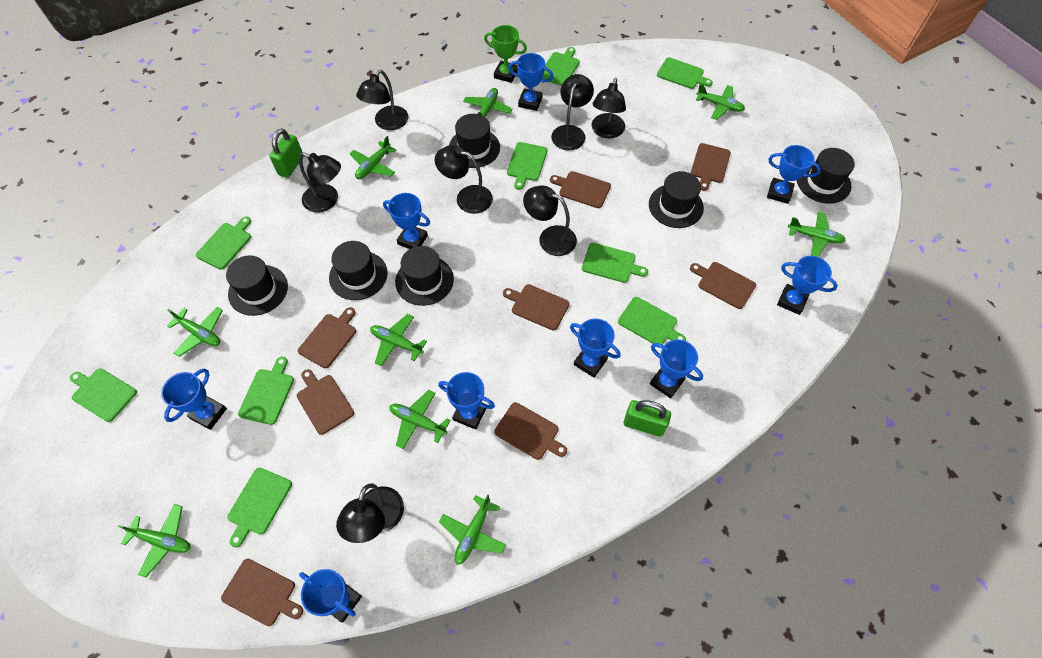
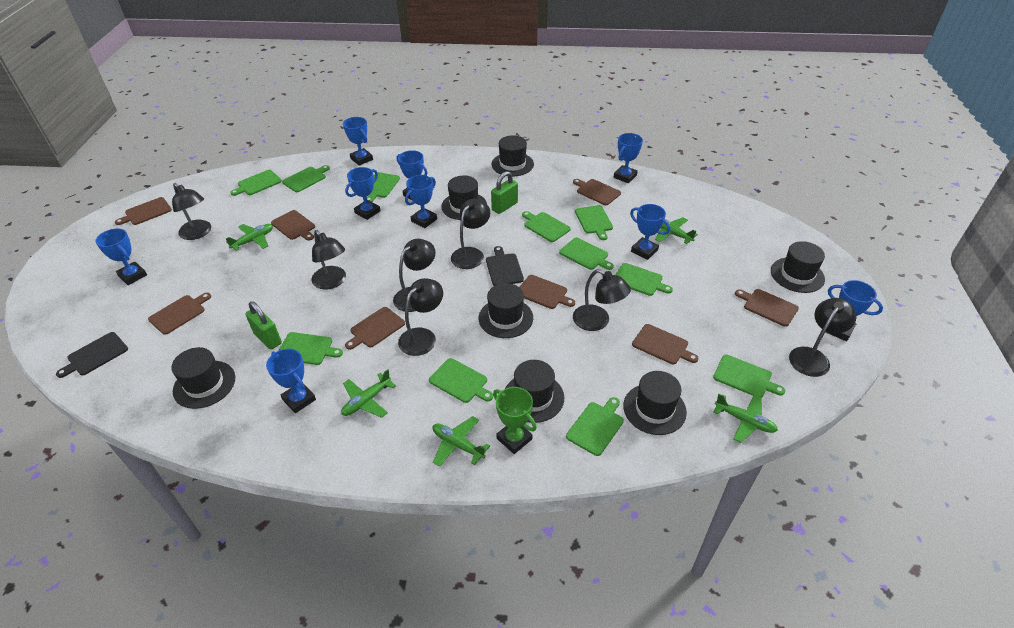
black cutting board: none = 0 -> [56,332,128,378] [486,246,524,286] = 2
black hat: [226,255,288,316] [329,241,388,300] [395,246,454,306] [449,114,500,168] [649,171,704,228] [797,148,855,204] = 6 -> [171,347,235,409] [441,176,487,220] [479,283,533,338] [492,135,534,176] [505,360,564,423] [623,371,687,435] [771,241,825,293] = 7
green cutting board: [70,368,137,422] [196,216,251,270] [227,468,292,547] [238,357,294,425] [507,142,547,190] [542,47,580,86] [582,243,648,283] [618,297,686,345] [657,57,713,89] = 9 -> [230,170,282,196] [278,332,343,365] [282,165,330,192] [367,172,400,202] [429,358,493,403] [522,211,571,242] [559,237,614,270] [566,397,624,456] [575,205,613,240] [615,263,673,296] [713,355,785,397] = 11
green plane: [117,504,191,577] [167,307,223,357] [350,136,396,179] [370,314,427,366] [390,390,451,449] [439,494,506,565] [463,88,512,122] [696,84,745,120] [788,212,846,257] = 9 -> [226,224,273,251] [341,369,396,418] [432,416,490,467] [655,217,698,244] [713,394,778,443] = 5

